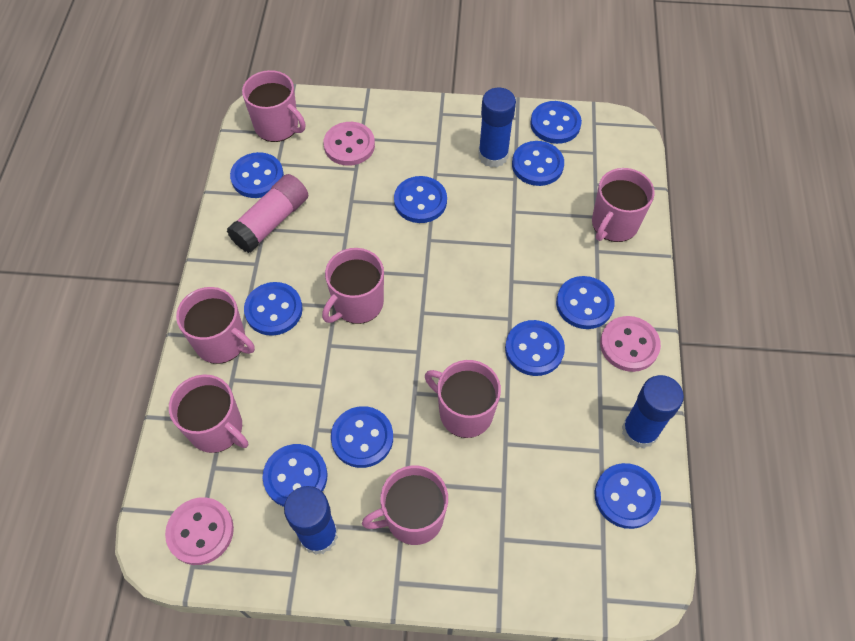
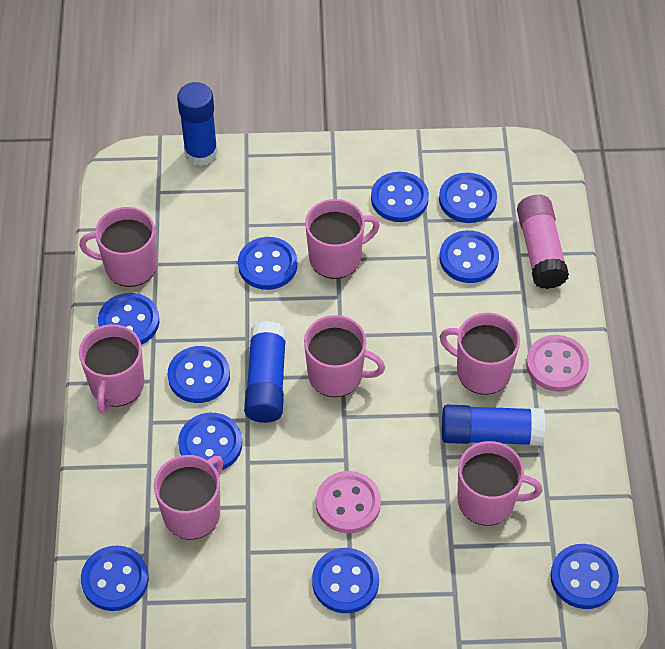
pink button: [165,497,234,565] [323,122,375,166] [600,316,661,372] = 3 -> [316,471,381,533] [526,335,589,392] = 2

